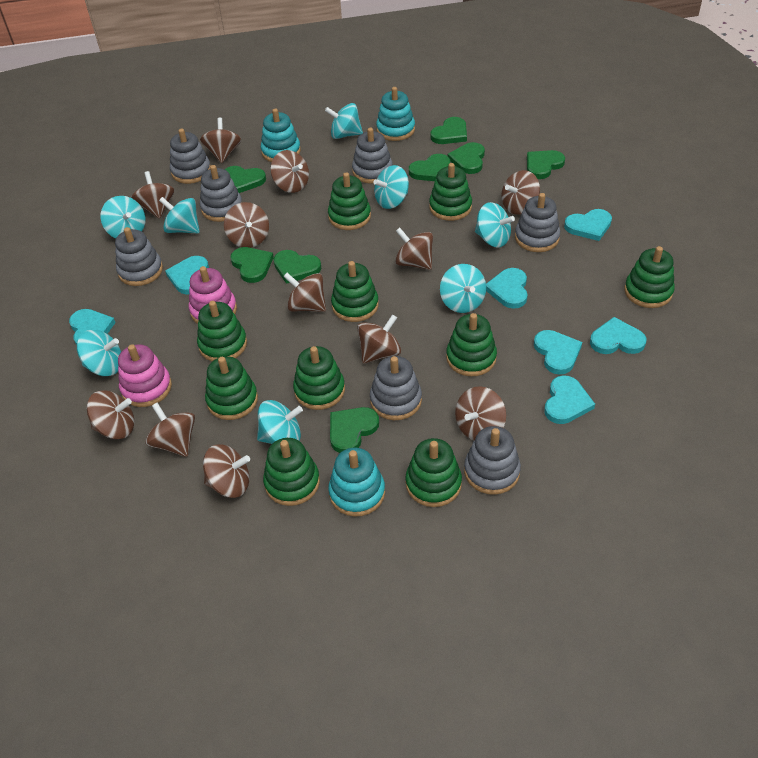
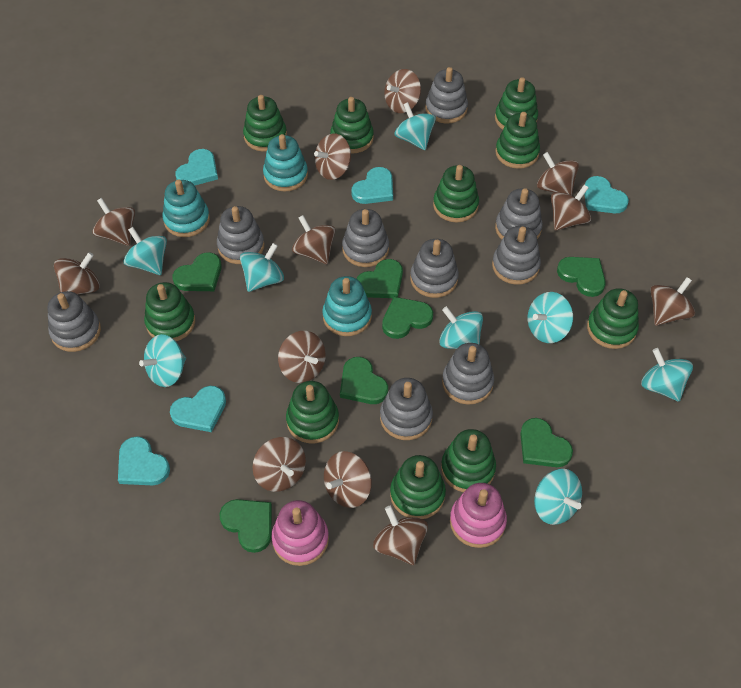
green heart: [225,166,266,193] [230,247,274,283] [274,250,321,284] [330,407,379,453] [409,154,450,181] [430,117,467,144] [447,142,485,174] [527,150,565,179] = 8 -> [173,252,222,291] [219,499,272,553] [340,357,388,404] [357,259,403,298] [382,297,433,339] [520,418,573,467] [557,257,606,297] = 7
grey stacking toy: [115,227,163,286] [170,129,211,184] [200,165,242,222] [352,128,393,184] [370,356,422,420] [464,426,521,495] [515,193,560,252] = 7 -> [47,291,101,352] [217,206,264,264] [342,209,389,267] [380,378,433,440] [410,239,459,298] [425,67,468,123] [442,343,494,405] [492,226,541,285] [495,188,543,239] = 9
turquoise heart: [69,309,116,345] [165,256,209,294] [486,268,528,309] [534,330,582,375] [544,375,595,424] [564,209,612,241] [590,317,646,354] = 7 -> [118,436,170,485] [170,386,226,432] [175,149,218,185] [351,167,393,204] [585,176,629,213] = 5

